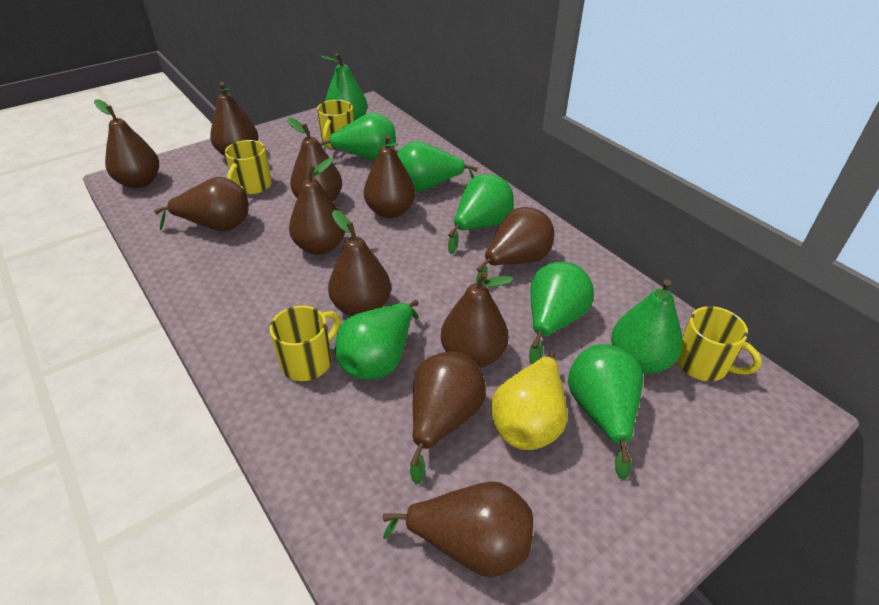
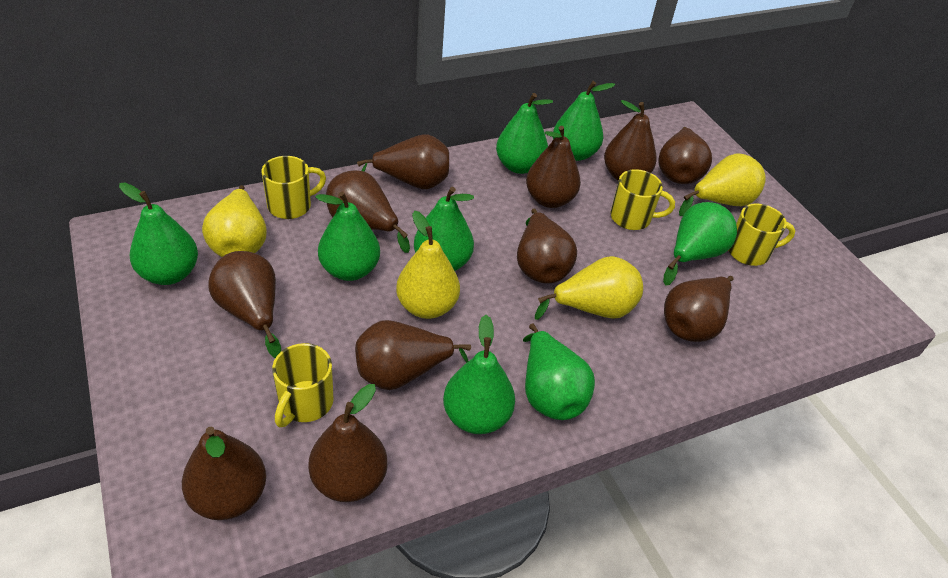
yellow pear: [491,350,567,450] = 1 -> [202,185,266,257] [396,211,460,319] [535,256,643,320] [679,154,766,216] = 4

